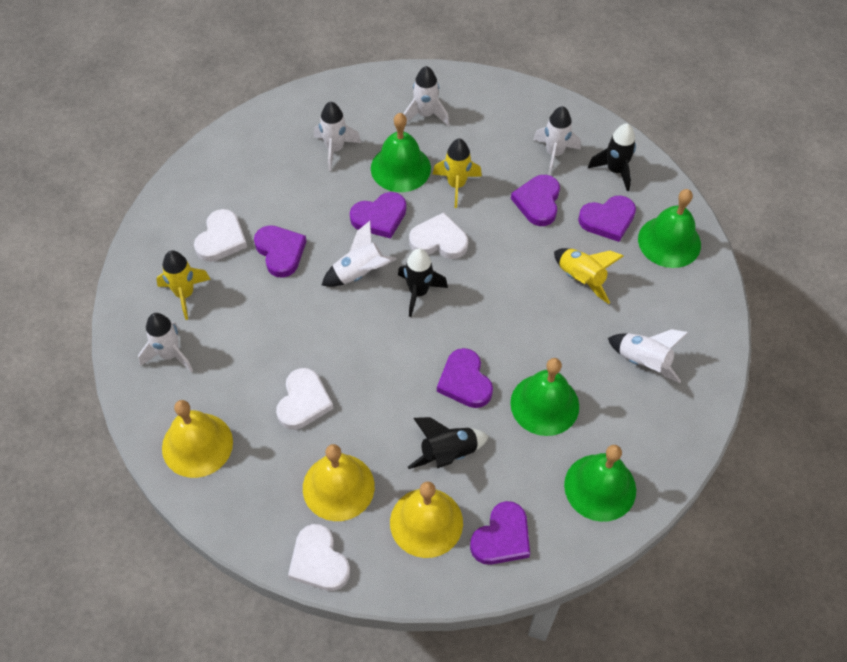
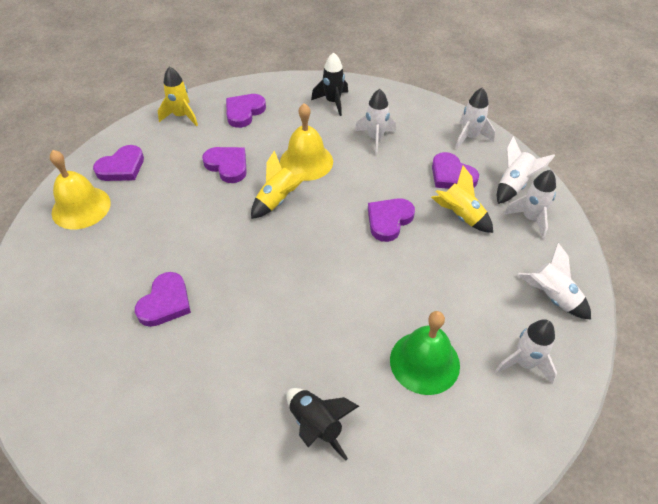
black rocket: [398,248,448,317] [408,417,489,469] [588,123,636,191] = 3 -> [286,388,359,461] [311,52,348,116] = 2
green bell: [371,113,431,192] [510,358,579,436] [564,445,636,522] [638,189,701,268] = 4 -> [390,311,460,395] = 1
white heart: [194,209,247,262] [276,368,334,430] [288,524,350,591] [409,213,468,259] = 4 -> none = 0
yellow bell: [162,400,233,478] [303,444,375,521] [390,482,463,558] = 3 -> [50,150,111,229] [280,103,333,181] = 2

